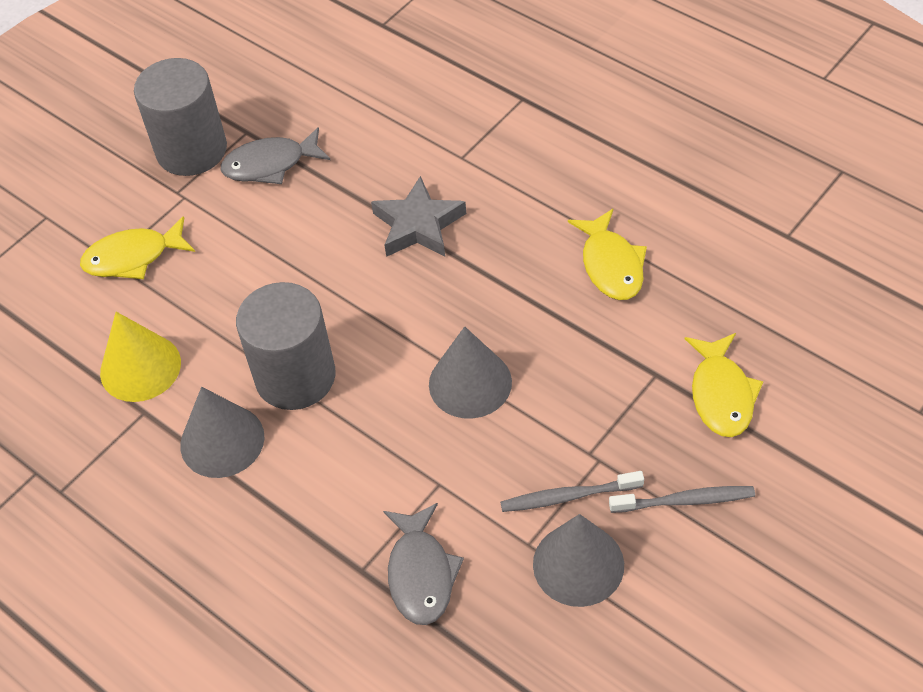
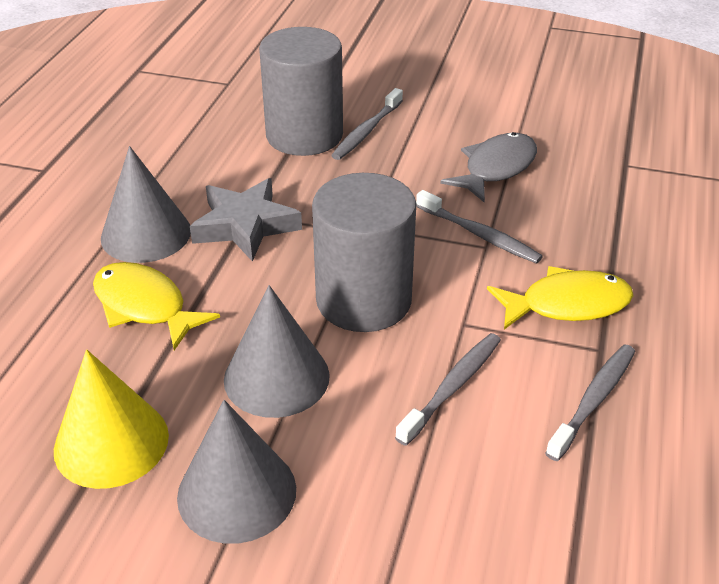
grey fish: [221,127,330,184] [383,503,464,625] = 2 -> [440,132,537,202] = 1
grey toothbrush: [500,471,644,512] [609,486,755,513] = 2 -> [331,88,403,160] [395,333,501,446] [416,190,543,264] [545,345,635,461] = 4
yellow fish: [80,216,195,279] [568,209,647,300] [685,333,763,437] = 3 -> [93,262,220,350] [487,266,634,330] = 2

